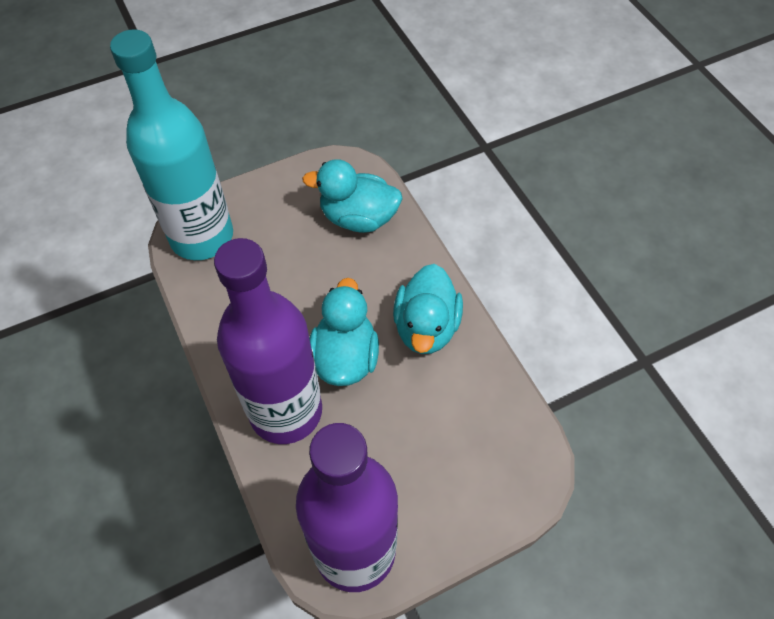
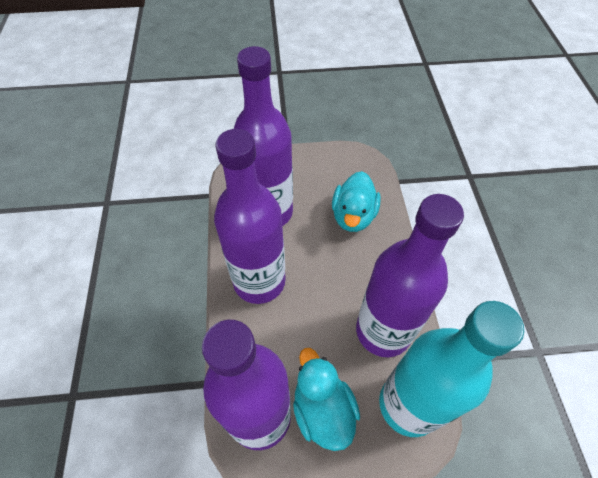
purple bottle: [214,238,322,444] [296,423,398,592] = 2 -> [202,320,291,450] [214,129,286,304] [234,46,293,226] [356,194,464,357] = 4
turquoise duck: [302,159,403,233] [309,278,379,386] [393,264,463,354] = 3 -> [293,348,360,451] [332,171,381,232] = 2

